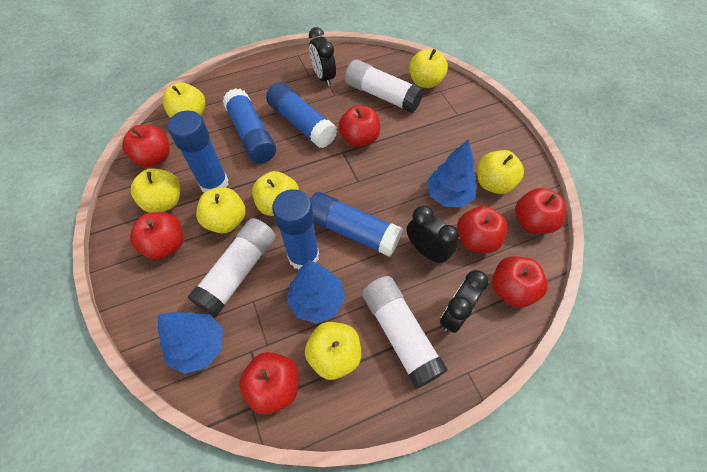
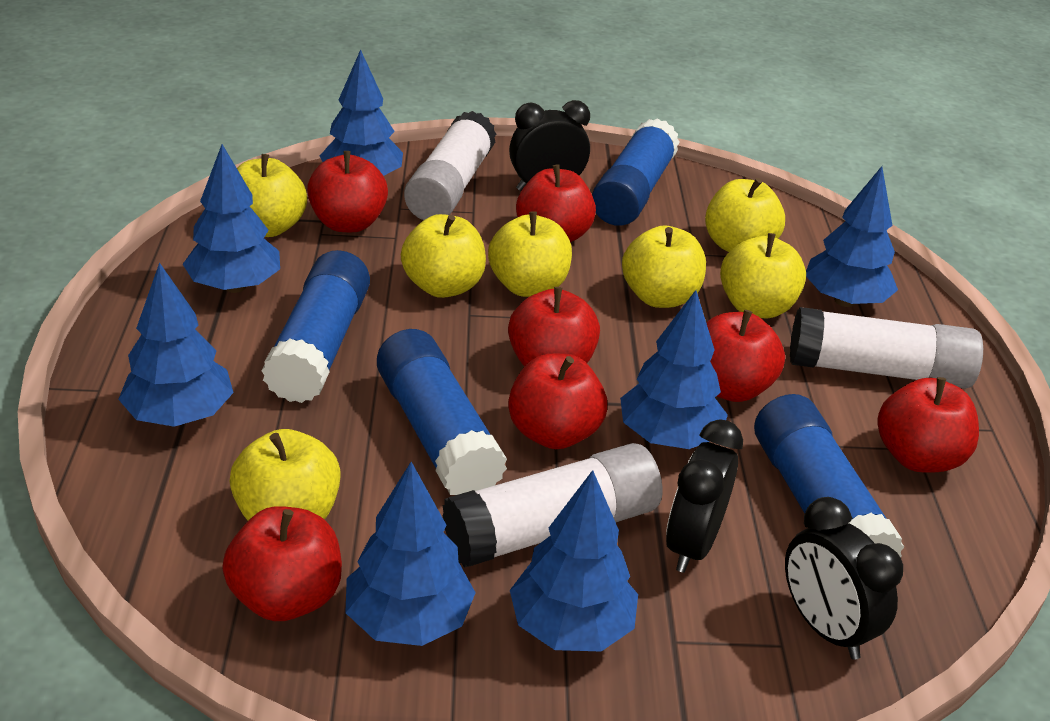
blue glue stick: [168,111,229,192] [223,88,276,163] [266,82,337,148] [272,189,319,269] [310,192,403,257] = 5 -> [261,250,370,403] [377,329,507,495] [592,118,680,226] [754,394,904,557] = 4
blue tree: [158,312,223,374] [287,260,345,324] [427,139,477,207] = 3 -> [118,262,234,427] [183,144,280,293] [320,49,403,176] [345,462,476,646] [510,470,638,651] [620,290,728,449] [806,166,898,307] = 7

